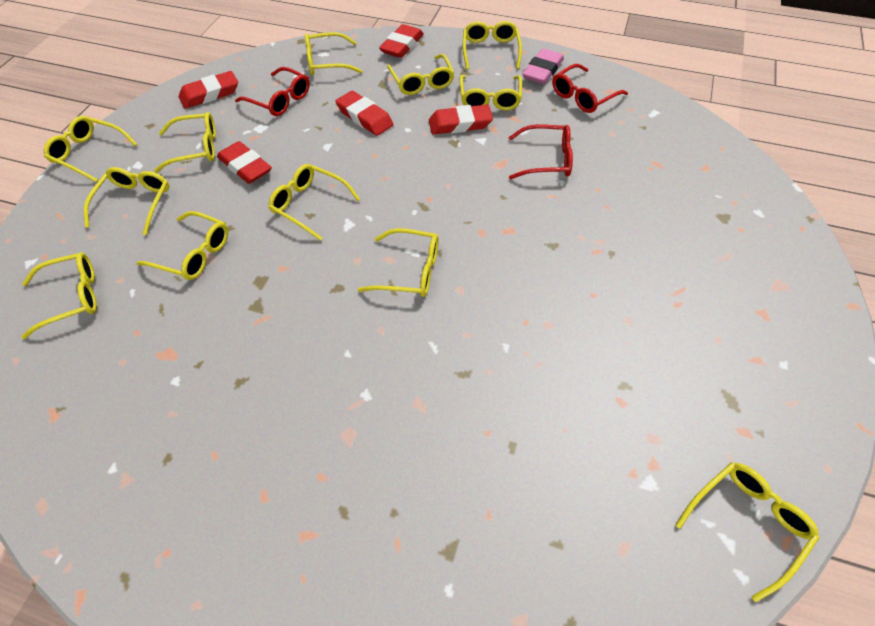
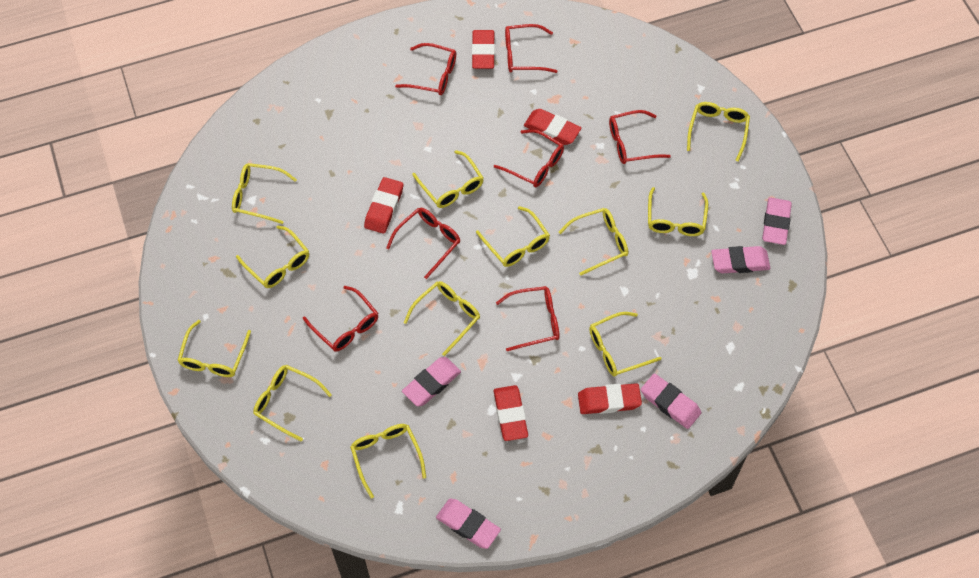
pink eraser: [522,48,564,84] = 1 -> [402,357,461,407] [436,498,501,549] [641,374,701,429] [711,246,770,274] [762,197,792,245] = 5
red glasses: [235,67,310,116] [508,124,573,179] [552,64,628,113] = 3 -> [303,286,378,352] [386,208,461,279] [395,43,456,95] [494,129,564,187] [496,286,560,351] [505,24,558,73] [609,110,671,164] = 7

